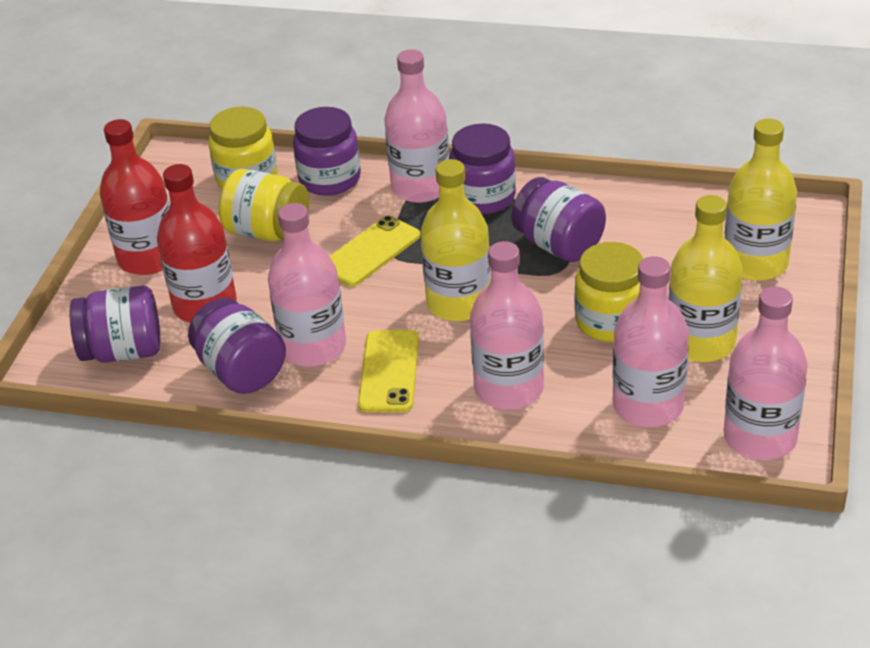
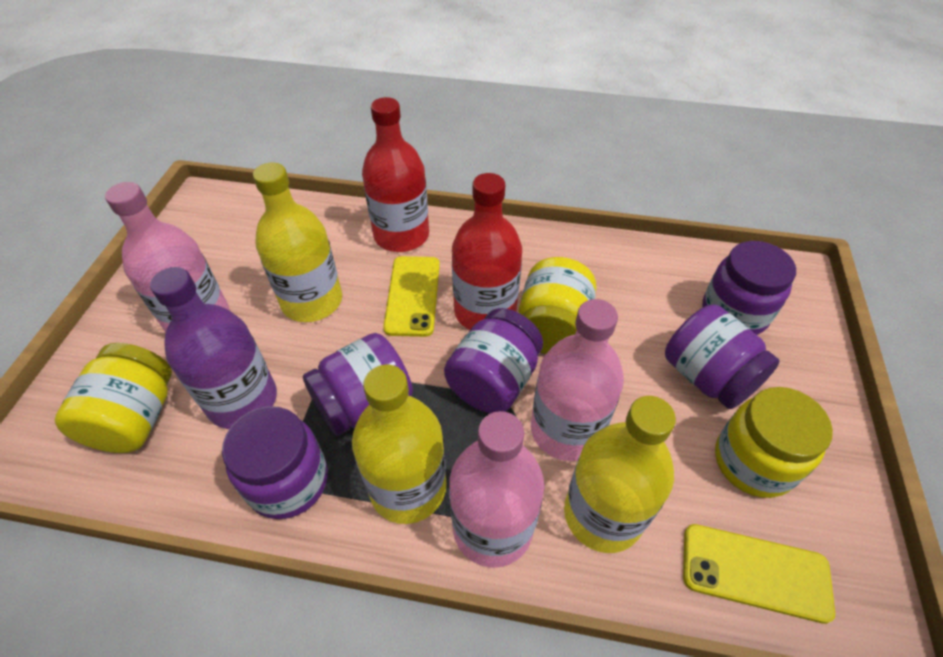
pink bottle: [268,203,346,367] [384,49,449,203] [470,241,544,410] [613,256,689,427] [723,286,808,460] = 5 -> [105,182,230,332] [449,411,544,567] [531,299,624,461] = 3
purple bottle: none = 0 -> [150,267,277,429] = 1

